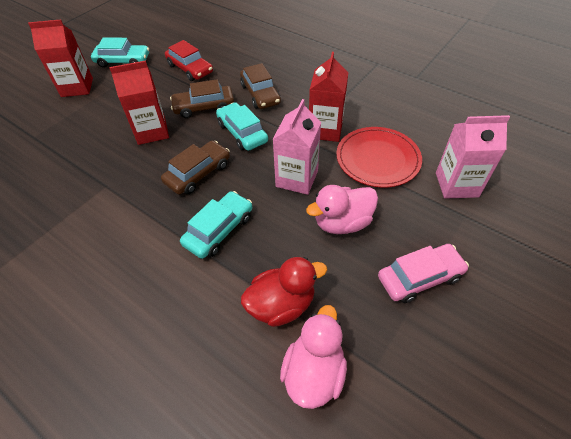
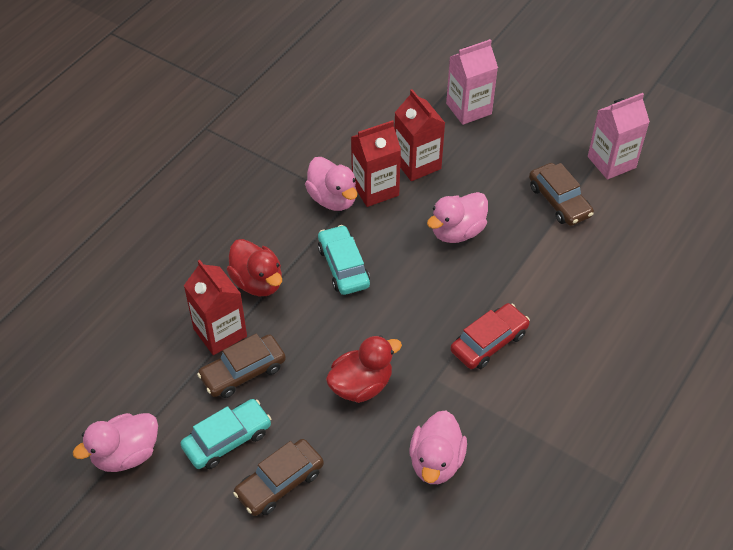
pink car: [378,244,469,303] = 1 -> none = 0
pink duck: [280,305,347,409] [306,185,378,234] = 2 -> [73,413,158,472] [305,157,358,211] [409,410,467,484] [427,192,488,243] = 4
red duck: [241,257,327,327] = 1 -> [227,239,282,296] [326,336,402,403] = 2
red plate: [336,127,422,187] = 1 -> none = 0
turquoise car: [91,37,149,68] [180,191,252,259] [216,102,268,151] = 3 -> [180,399,271,469] [318,225,370,295] = 2

